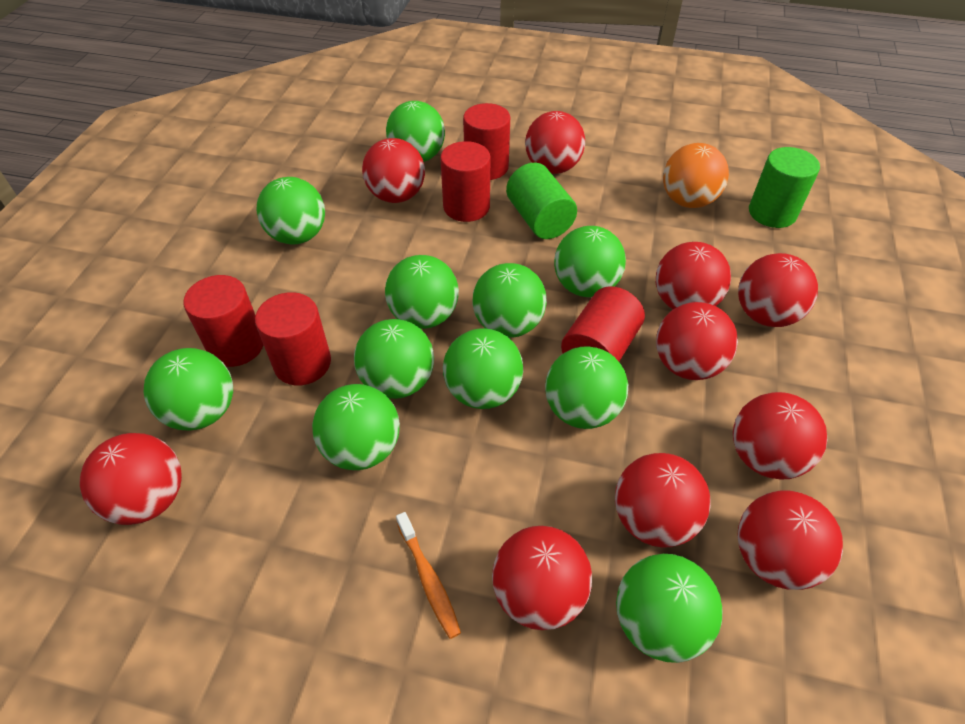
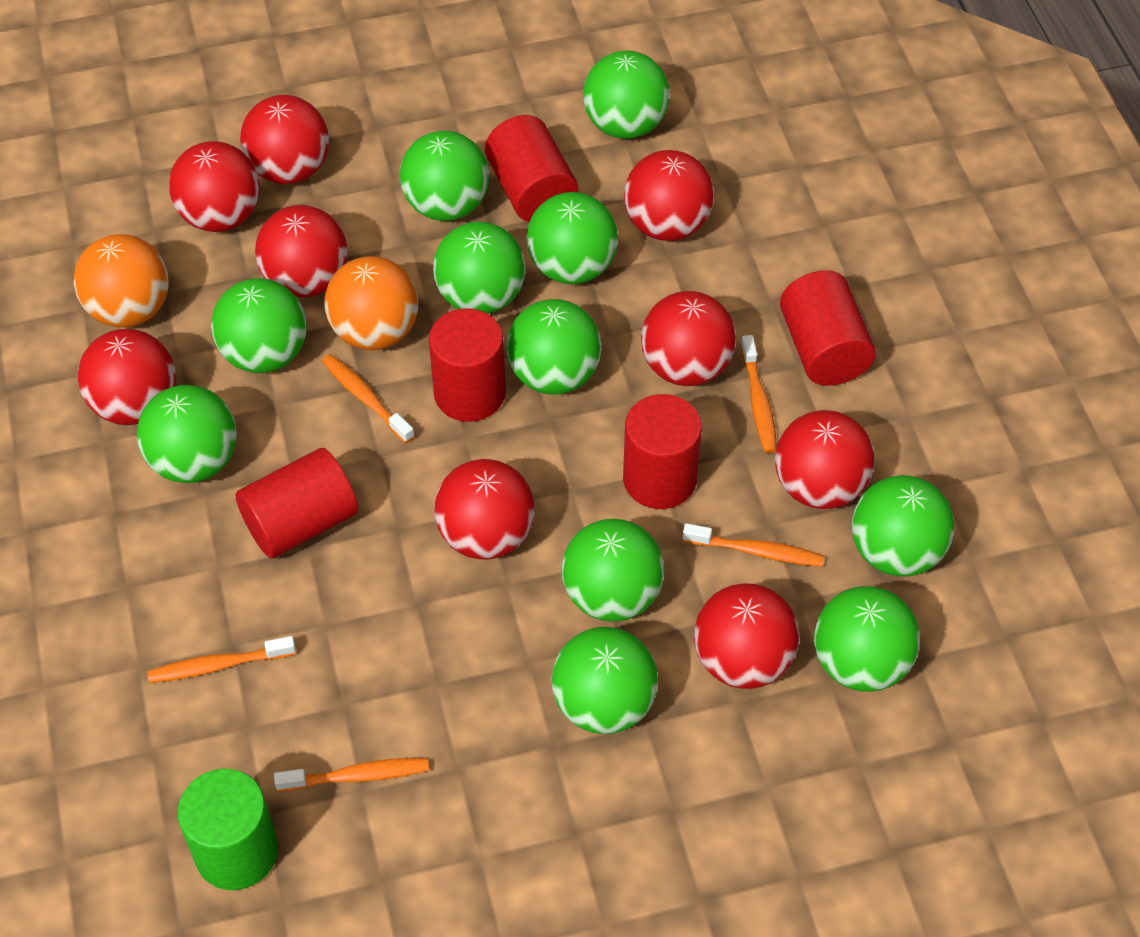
green cylinder: [506,162,577,239] [749,147,820,228] = 2 -> [178,769,278,890] = 1
orange ball: [663,143,729,208] = 1 -> [73,234,169,328] [325,256,418,350] = 2
orange toothbrush: [396,512,461,639] = 1 -> [147,636,296,683] [274,758,429,792] [322,354,415,443] [682,523,824,567] [741,335,777,453] = 5
red ball: [80,433,182,525] [362,138,425,203] [492,526,592,630] [525,111,585,174] [615,453,711,548] [656,242,731,309] [656,302,738,380] [733,392,827,480] [737,490,843,590] [738,253,818,327] = 10 -> [77,329,176,425] [169,141,260,232] [240,95,329,184] [255,205,348,298] [434,459,535,559] [624,150,714,241] [641,291,736,386] [694,583,799,689] [775,410,875,509] = 9

